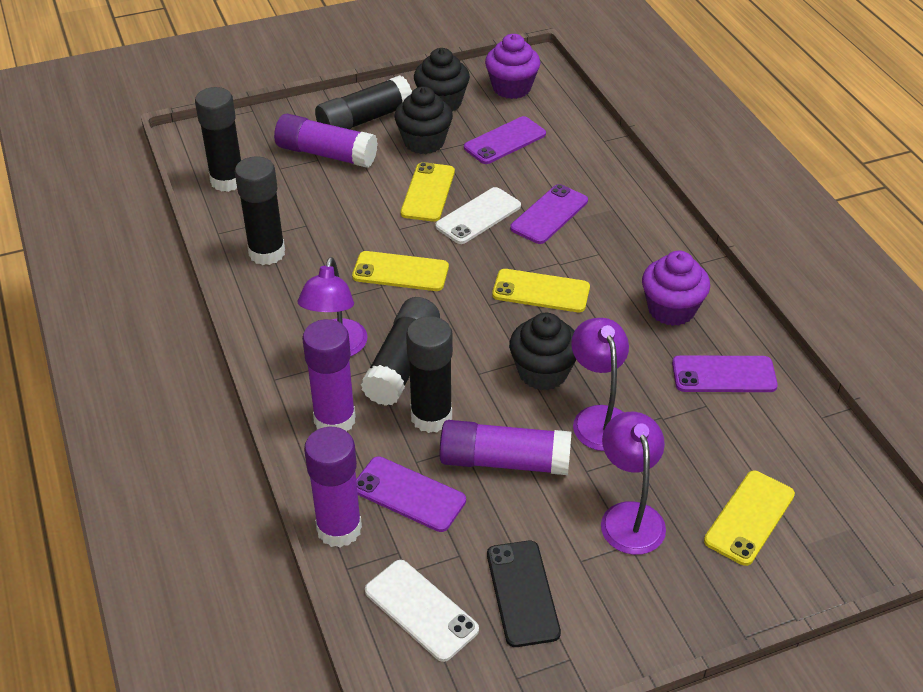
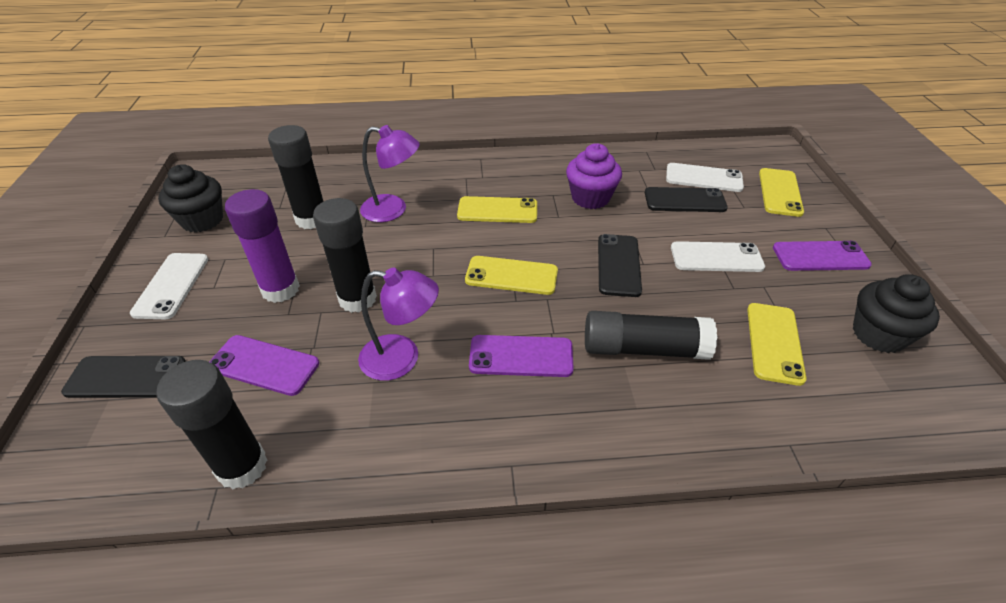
black cupcake: [394,86,453,154] [414,48,470,112] [509,313,577,390] = 3 -> [158,164,223,232] [853,274,940,353] = 2
black glue stick: [195,87,241,192] [235,156,285,265] [315,75,412,129] [361,297,440,406] [406,316,453,433] = 5 -> [156,360,267,489] [268,125,324,229] [313,198,377,313] [585,311,717,360] = 4
black phone: [487,541,561,647] = 1 -> [61,356,186,398] [598,234,642,297] [645,187,728,212] = 3
purple cupcake: [485,34,540,99] [642,251,710,326] = 2 -> [566,143,622,209] = 1
purple glue stick: [274,114,378,168] [302,319,356,431] [304,427,362,547] [439,420,571,475] = 4 -> [225,189,300,303] = 1
purple lamp: [298,257,367,356] [571,318,629,451] [601,412,666,555] = 3 -> [358,267,439,381] [360,125,420,222] = 2
purple phone: [356,456,466,532] [464,116,546,164] [510,184,588,244] [672,355,778,392] = 4 -> [209,335,319,396] [469,335,574,377] [773,241,872,271] = 3
white phone: [365,560,479,662] [435,187,521,244] = 2 -> [130,253,208,319] [666,163,744,192] [671,241,765,272] = 3

